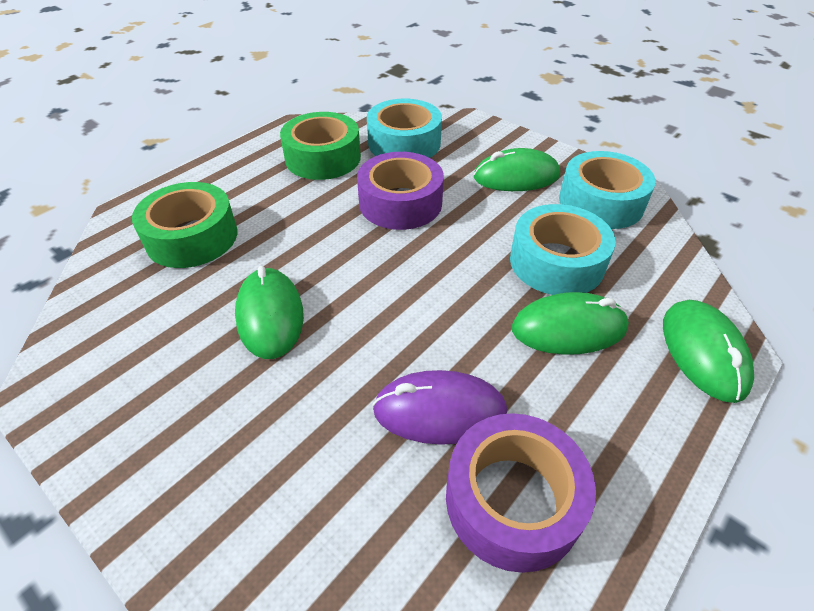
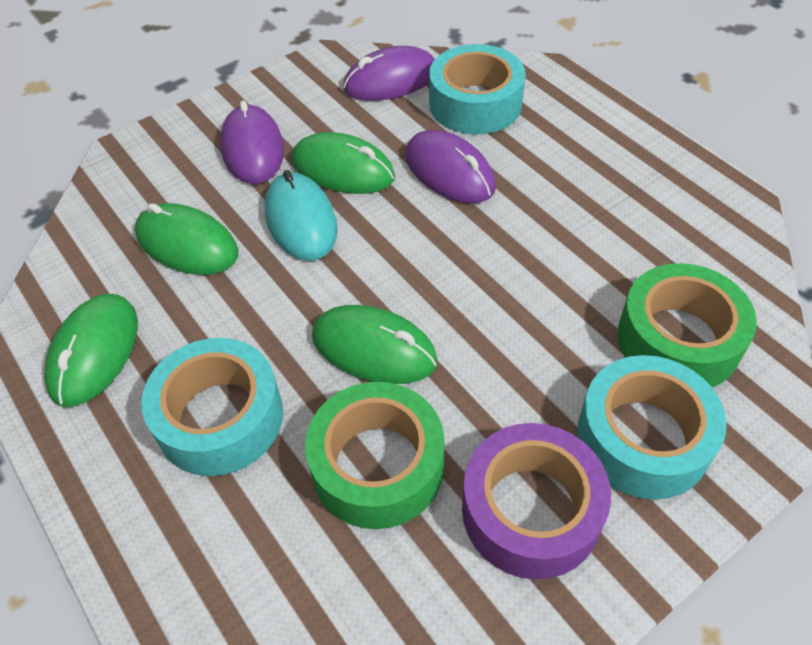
purple mouse: [372,370,507,445] = 1 -> [220,101,284,184] [343,46,435,101] [405,130,496,203] = 3
purple tape: [357,152,444,230] [446,413,596,573] = 2 -> [462,423,611,580] = 1
turquoise mouse: none = 0 -> [265,170,338,261] = 1

